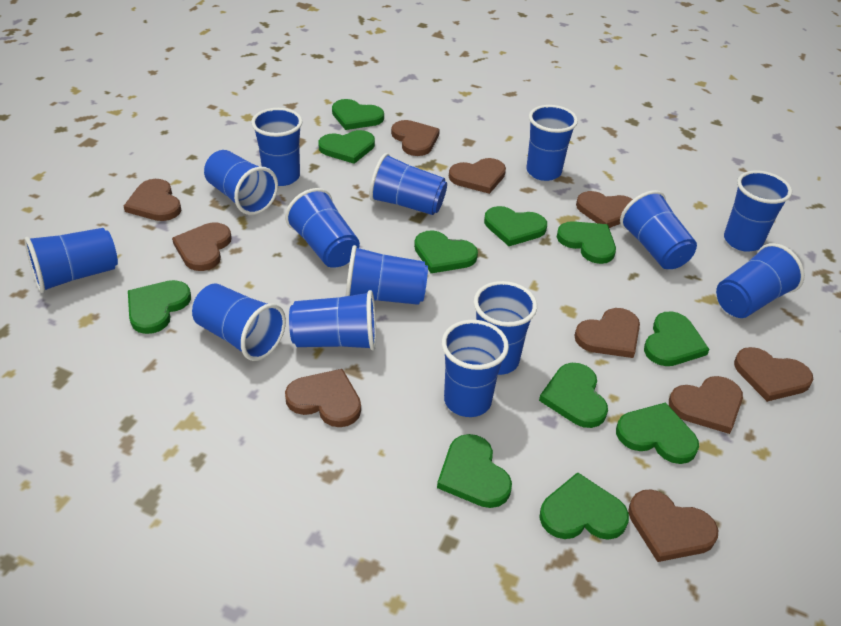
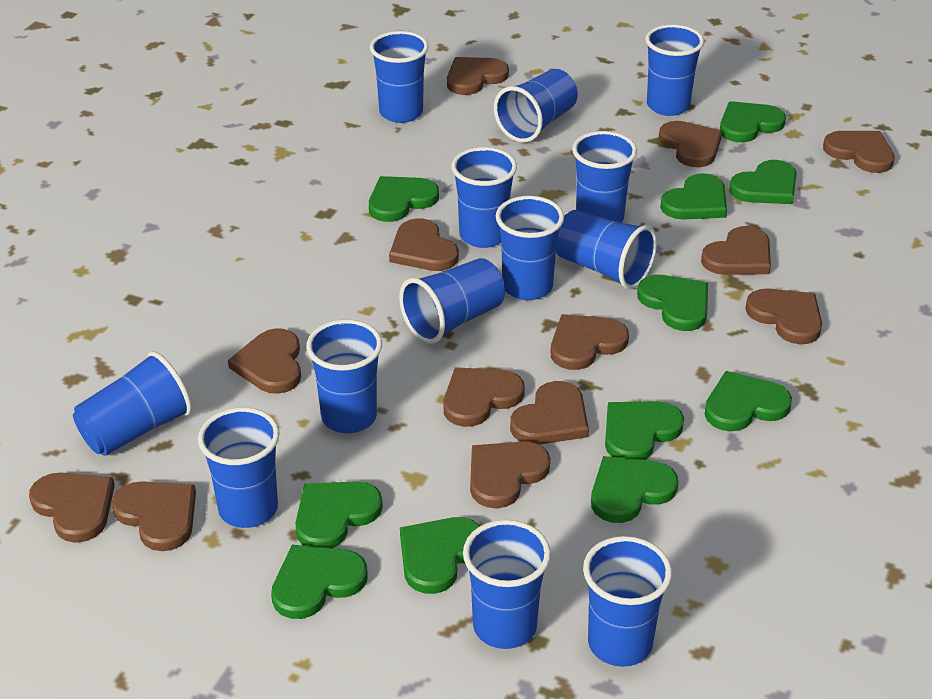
blue cup: [24,228,118,293] [192,283,286,361] [204,150,278,215] [251,108,303,186] [285,188,360,268] [289,290,376,351] [346,245,428,305] [369,153,447,215] [442,320,509,417] [474,281,537,375] [526,105,578,181] [620,190,697,269] [716,243,805,318] [724,171,792,252] = 14 -> [73,351,192,456] [198,407,280,528] [306,319,382,433] [370,31,429,123] [399,258,505,344] [451,147,517,248] [463,520,551,649] [494,69,578,143] [496,196,564,300] [556,210,657,289] [572,131,637,223] [583,536,672,667] [645,24,704,116] = 13
brown heart: [124,179,181,221] [172,223,232,271] [285,369,361,427] [391,120,440,156] [449,158,506,194] [574,308,640,358] [576,191,633,228] [628,489,718,562] [669,376,743,434] [734,347,813,402] = 10 -> [29,473,115,543] [112,481,196,551] [228,328,301,394] [389,218,459,271] [443,367,525,427] [447,57,509,95] [470,441,550,508] [510,381,589,445] [551,314,629,370] [659,121,722,167] [701,226,771,275] [745,288,822,344] [823,131,895,173] = 13

